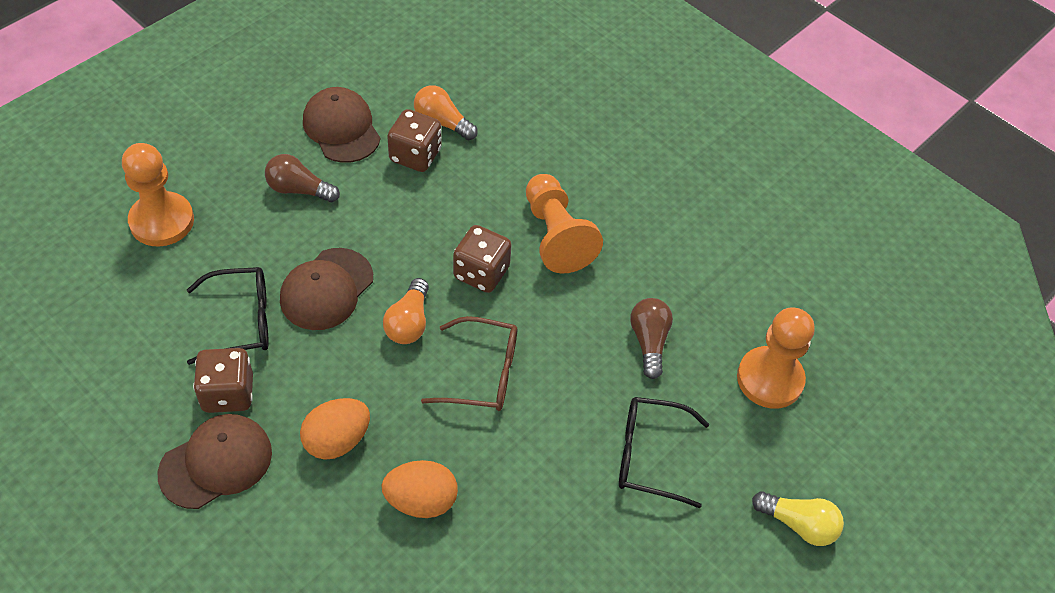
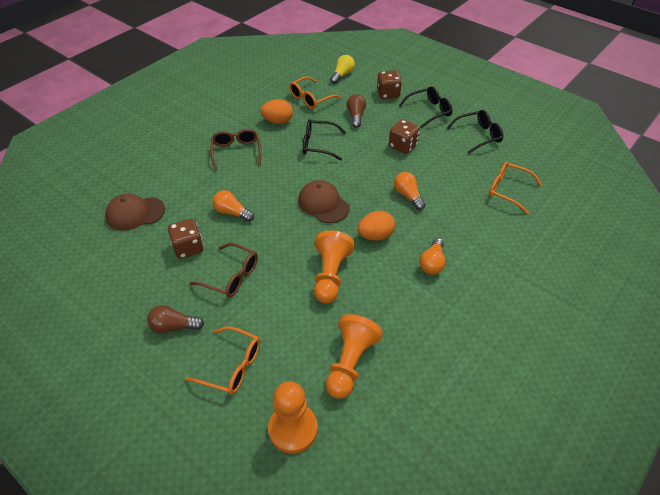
black glasses: [187,267,269,365] [619,397,709,508] = 2 -> [303,119,346,161] [399,86,453,129] [447,110,503,154] = 3
brown cap: [158,414,272,509] [280,248,373,330] [303,87,380,163] = 3 -> [105,194,165,231] [298,180,350,223] = 2
brown glasses: [421,316,517,411] = 1 -> [190,243,258,298] [210,129,261,171] = 2
orange glasses: none = 0 -> [185,326,260,394] [289,77,341,109] [489,161,542,214] = 3
orange light bulb: [383,278,429,344] [414,85,478,140] = 2 -> [212,190,254,222] [394,172,425,210] [419,238,445,275] = 3

